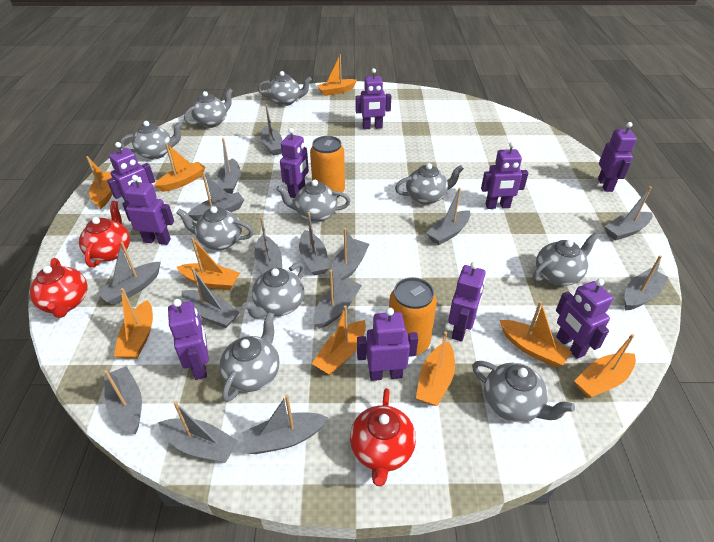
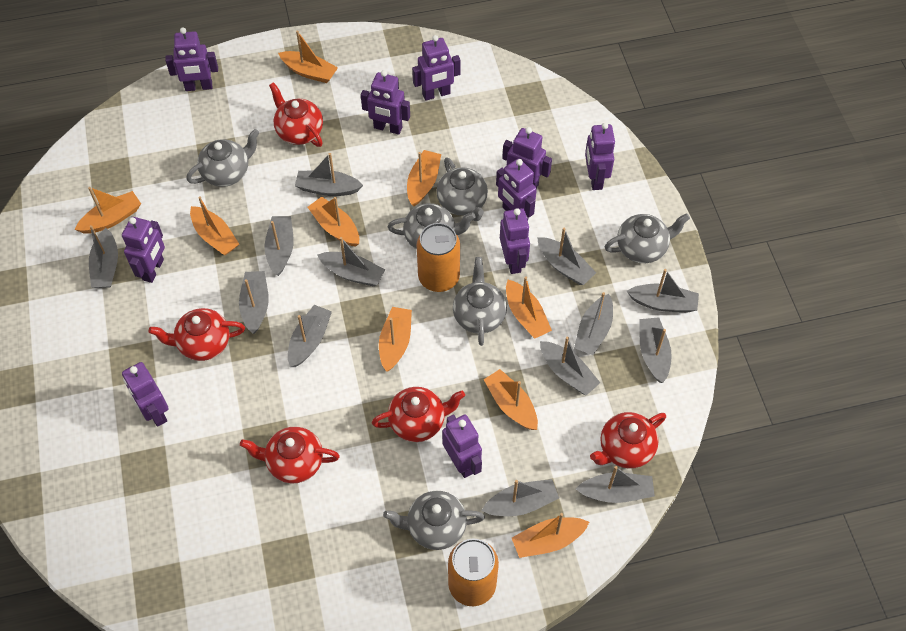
grey boat: [97,242,161,305] [104,366,142,435] [158,402,238,463] [181,268,240,328] [188,172,244,221] [217,138,240,194] [242,395,328,454] [254,217,282,274] [261,104,283,156] [299,212,329,276] [313,270,362,329] [331,228,369,281] [426,188,470,245] [605,186,652,241] [624,255,669,311] = 15 -> [89,225,118,288] [239,271,269,334] [265,216,294,276] [288,305,332,367] [295,153,363,196] [317,237,385,286] [481,479,559,516] [537,228,596,285] [540,337,600,395] [574,292,613,355] [576,466,655,503] [627,269,699,313] [639,317,672,383] = 13
grey teapot: [120,121,183,159] [176,206,253,250] [184,88,233,128] [220,312,280,402] [242,262,305,319] [258,71,312,106] [276,180,351,222] [395,163,464,205] [472,361,575,423] [533,233,599,286] = 10 -> [186,129,259,187] [383,491,485,550] [387,203,476,249] [437,157,488,221] [453,257,507,346] [605,213,690,263] = 6
red teapot: [29,258,88,318] [79,201,130,267] [350,388,416,486] = 3 -> [149,308,245,361] [240,426,340,483] [269,82,323,147] [372,387,465,442] [590,412,666,469] = 5

